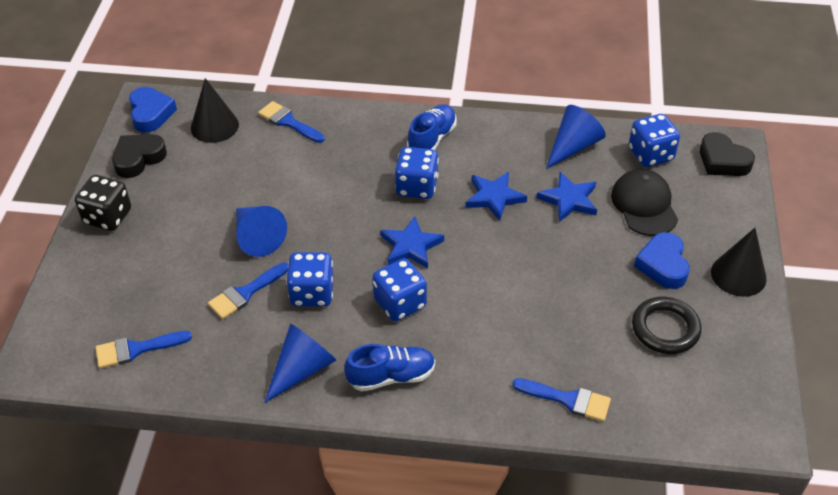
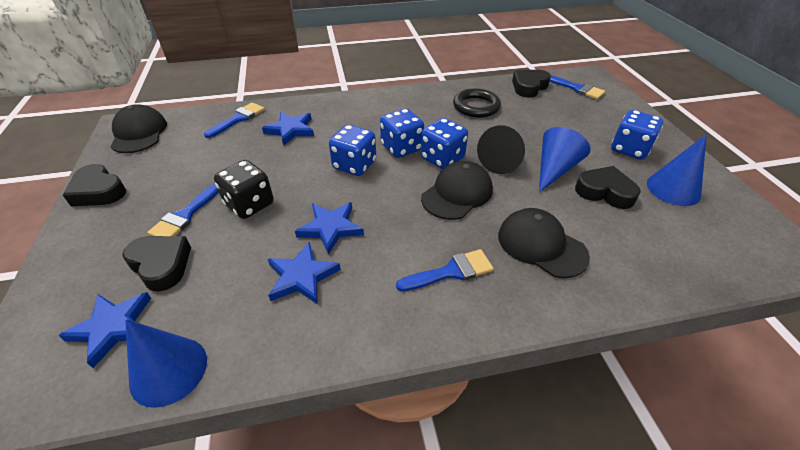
black cap: [611,169,678,236] = 1 -> [111,104,167,153] [421,161,493,220] [498,208,590,278] = 3
black cone: [191,78,239,143] [711,228,767,297] = 2 -> [477,125,525,174] = 1
black heart: [112,134,167,178] [700,132,755,176] = 2 -> [63,164,126,206] [122,236,191,291] [512,70,551,97] [575,166,641,209] = 4
blue heart: [129,87,177,132] [634,232,690,289] = 2 -> none = 0
blue shoe: [345,344,435,391] [407,104,457,150] = 2 -> none = 0
blue star: [380,216,444,269] [465,172,527,221] [537,172,597,222] = 3 -> [58,292,151,368] [262,112,314,146] [268,242,341,305] [295,202,364,255] = 4

